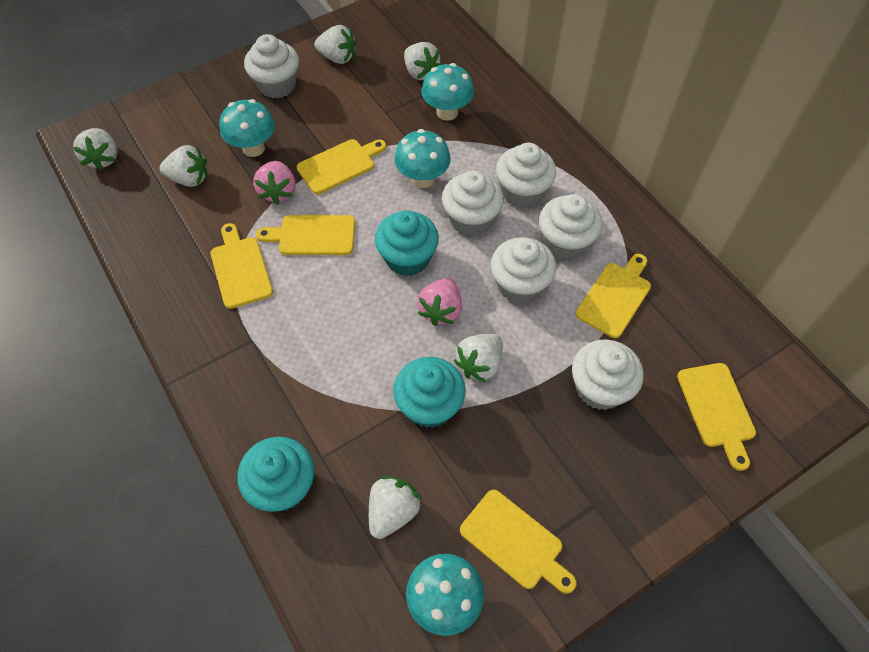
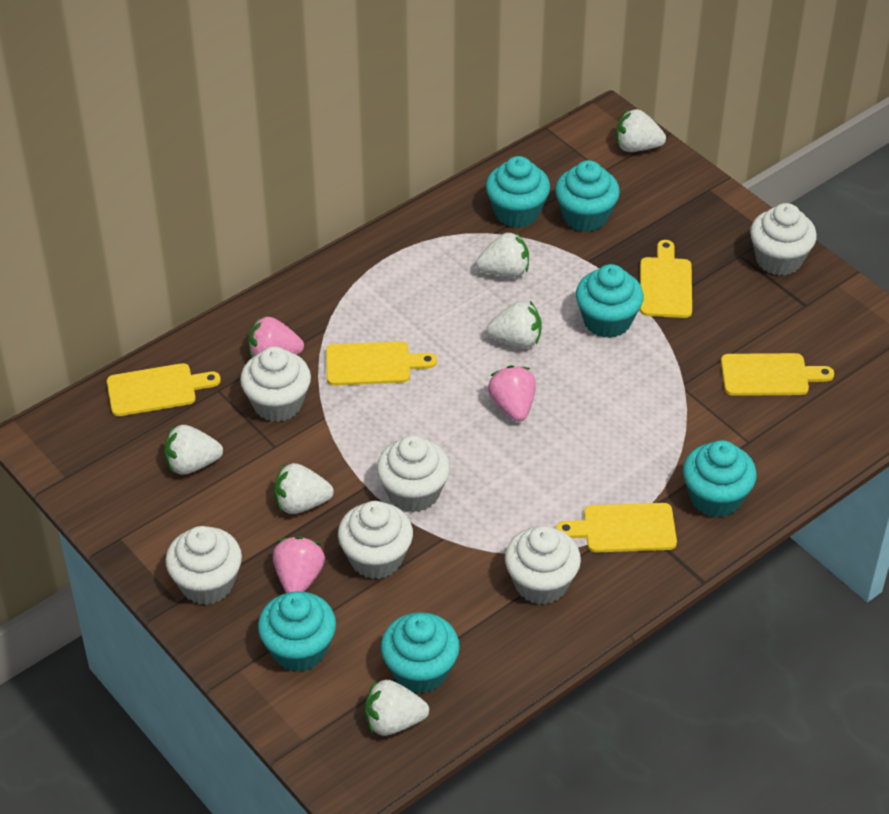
pink strawberry: [253,161,296,205] [417,278,462,326] = 2 -> [248,317,304,358] [273,536,325,593] [488,365,536,421] = 3
turquoise cupcake: [237,437,314,512] [375,210,439,276] [393,357,466,428] = 3 -> [258,591,336,672] [381,612,460,694] [486,156,550,228] [555,160,620,232] [576,264,644,338] [683,440,757,518] = 6
turquoise mushroom: [219,99,275,157] [394,129,451,188] [406,554,484,636] [421,63,474,121] = 4 -> none = 0
yellow cutting board: [211,223,273,309] [256,215,355,255] [297,139,386,194] [460,490,576,594] [575,254,651,338] [677,363,756,471] = 6 -> [107,363,221,416] [326,341,437,386] [556,503,677,553] [640,240,692,318] [721,353,834,396] = 5

